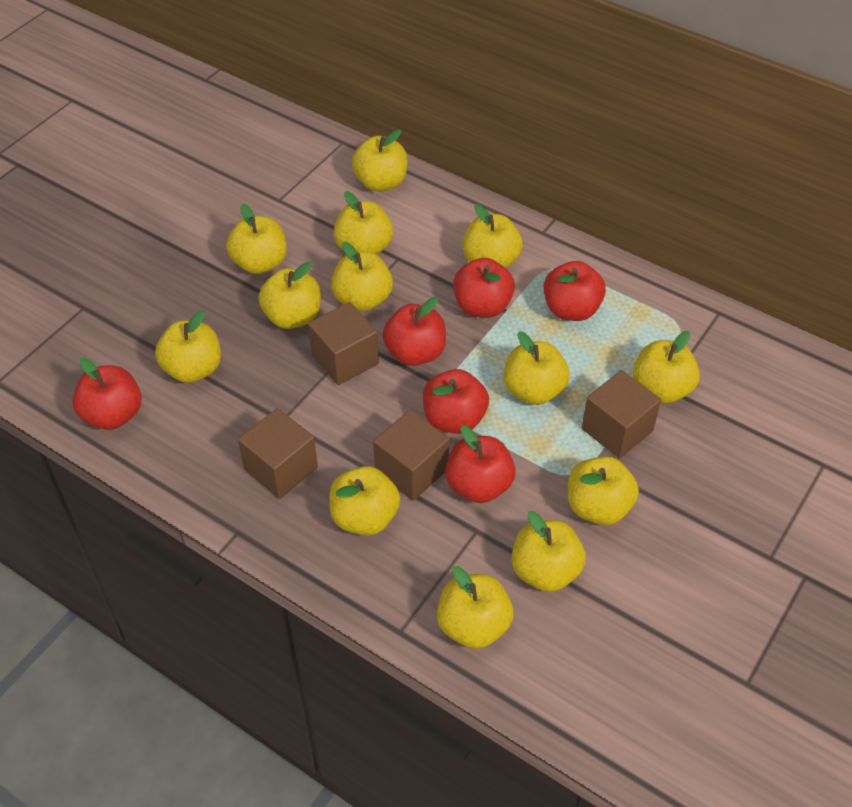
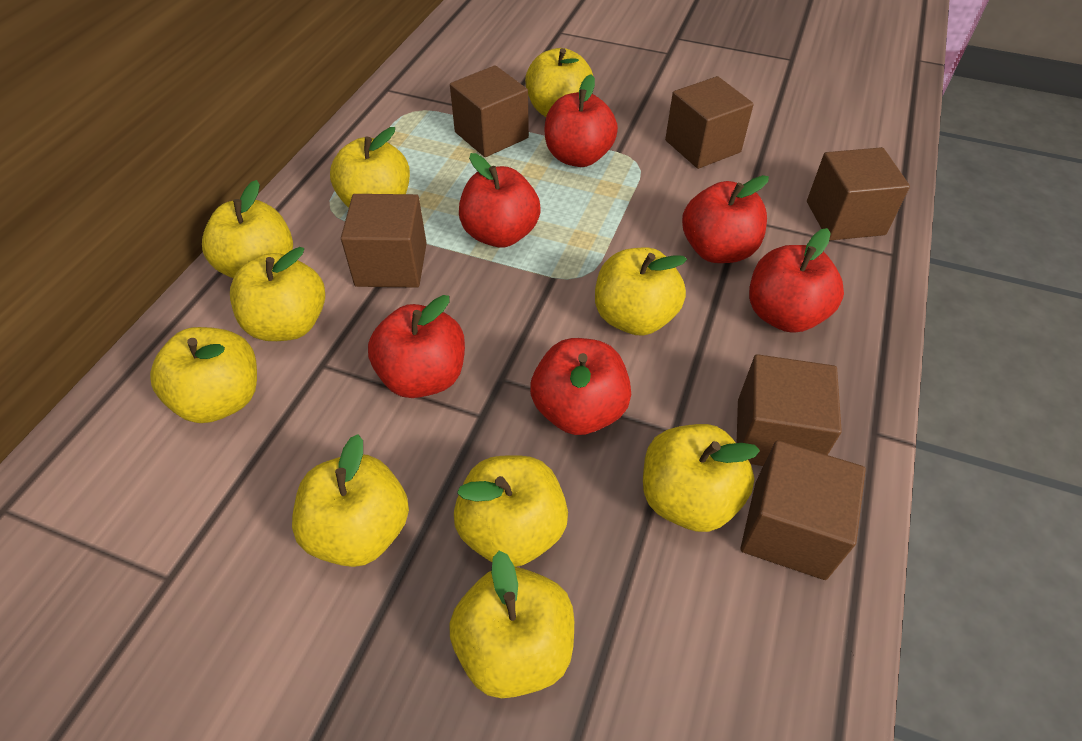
brown cube: [238,408,318,499] [308,302,379,385] [373,410,449,501] [582,370,661,458] = 4 -> [341,194,427,288] [450,65,529,157] [665,76,754,169] [737,354,842,466] [740,440,866,580] [807,147,910,240] = 6
yellow apple: [155,310,221,383] [226,203,287,274] [259,262,321,329] [329,466,400,535] [331,241,393,311] [333,191,393,255] [352,129,408,192] [437,566,513,649] [463,204,523,268] [504,331,569,405] [512,511,586,592] [568,456,639,525] [633,331,700,404] = 13 -> [150,327,257,423] [202,180,293,278] [230,247,325,341] [292,434,409,567] [330,127,410,208] [449,551,574,698] [454,455,568,567] [525,48,593,117] [595,247,687,335] [643,424,760,532] = 10

